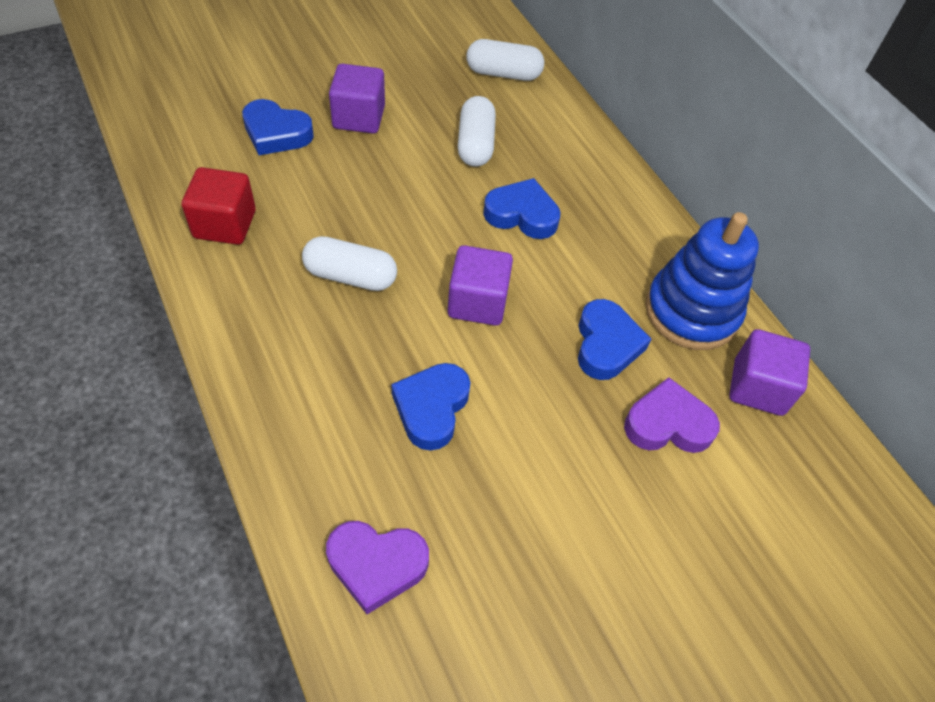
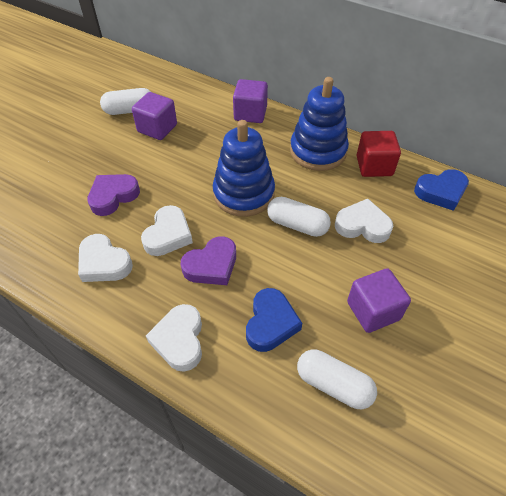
blue heart: [242,99,314,155] [391,363,471,451] [483,178,560,239] [578,299,651,380] = 4 -> [246,288,302,352] [414,169,469,211] = 2
blue stacking toy: [646,212,759,350] = 1 -> [213,120,275,217] [290,77,349,171] = 2
white heart: none = 0 -> [78,234,133,282] [141,205,193,256] [146,304,202,372] [335,199,393,243] = 4

